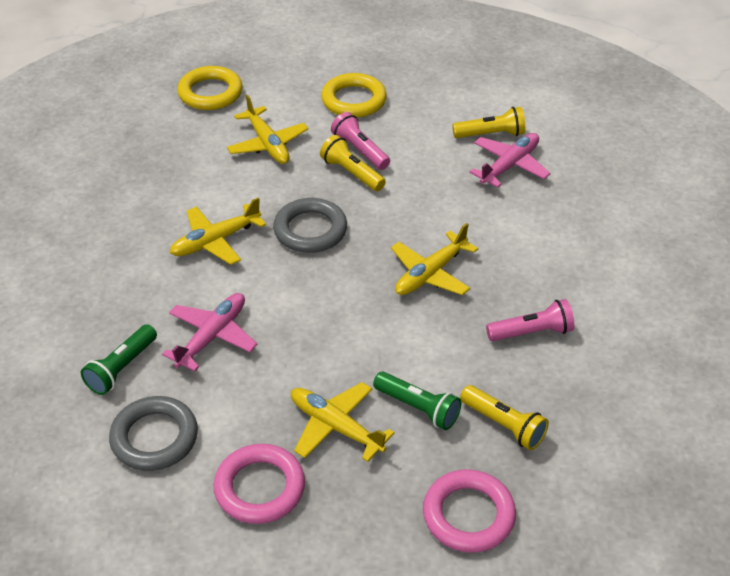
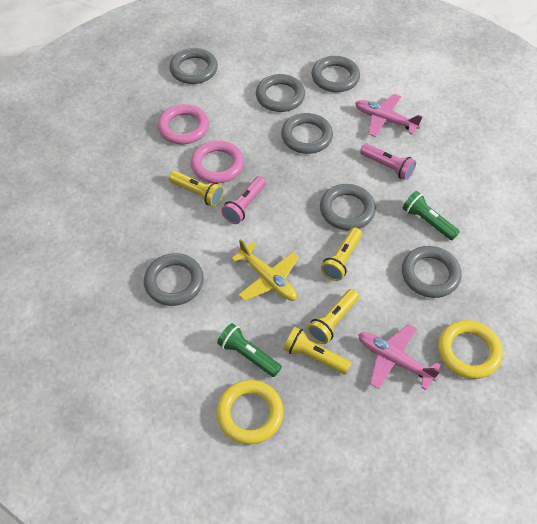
grey ring: [109,396,198,471] [273,198,347,253] = 2 -> [144,253,204,306] [169,48,218,84] [256,74,305,112] [281,113,333,154] [311,56,360,92] [320,184,376,230] [402,246,461,298] = 7
yellow flashlight: [320,135,386,191] [452,107,525,138] [460,385,549,450] = 3 -> [169,171,224,207] [284,327,351,374] [307,289,359,344] [321,227,362,281] = 4
yellow plane: [170,197,266,265] [227,95,308,164] [291,382,395,462] [391,223,478,295] = 4 -> [231,239,299,301] = 1

